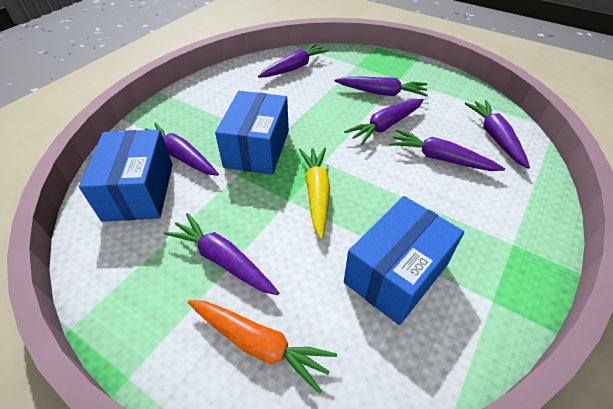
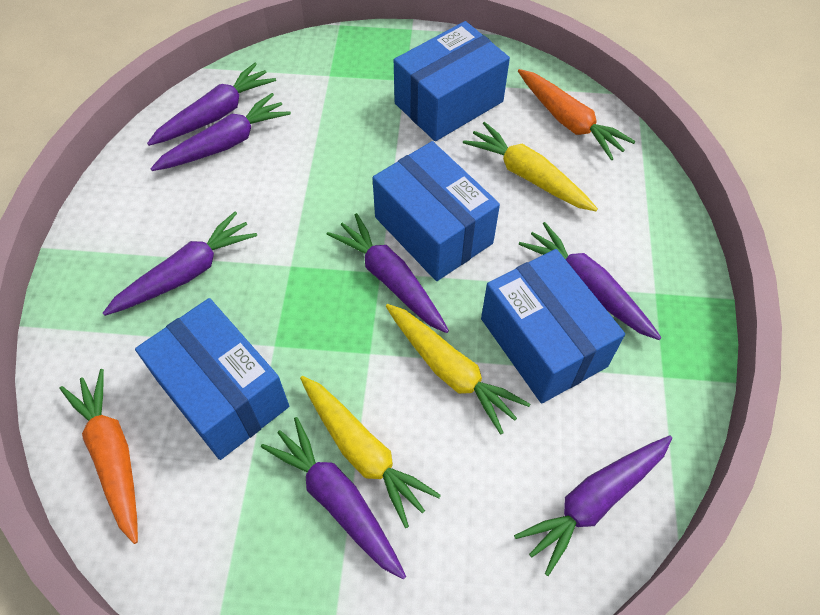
blue box: [79,130,173,222] [215,91,289,175] [344,196,464,325] = 3 -> [135,298,289,460] [373,141,500,281] [394,21,510,141] [481,249,625,404] = 4
orange carrot: [188,300,337,394] = 1 -> [60,369,138,544] [518,69,636,160] = 2
yellow carrot: [299,147,330,239] = 1 -> [300,376,441,528] [386,304,530,435] [463,122,598,211] = 3

